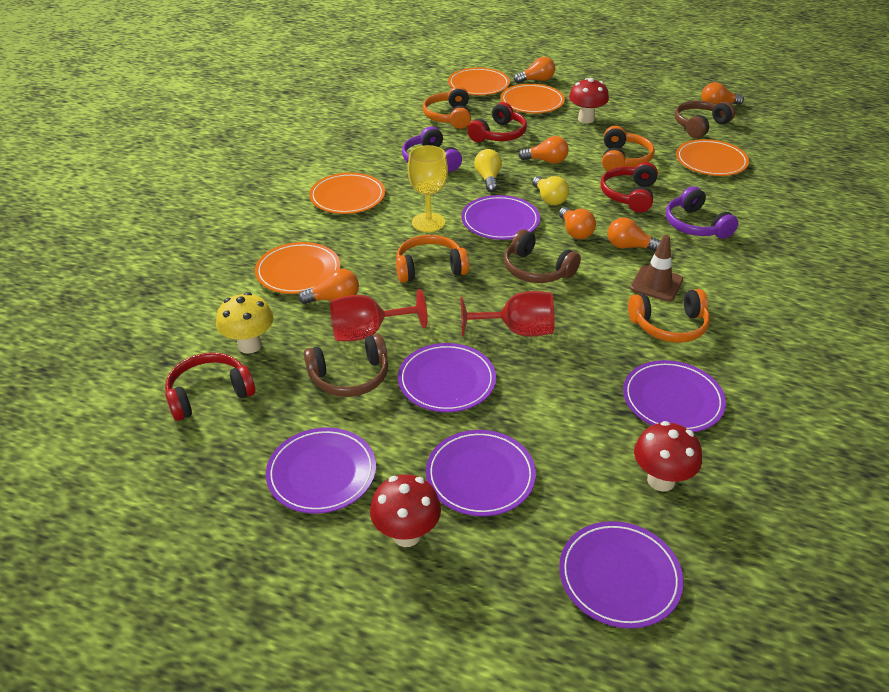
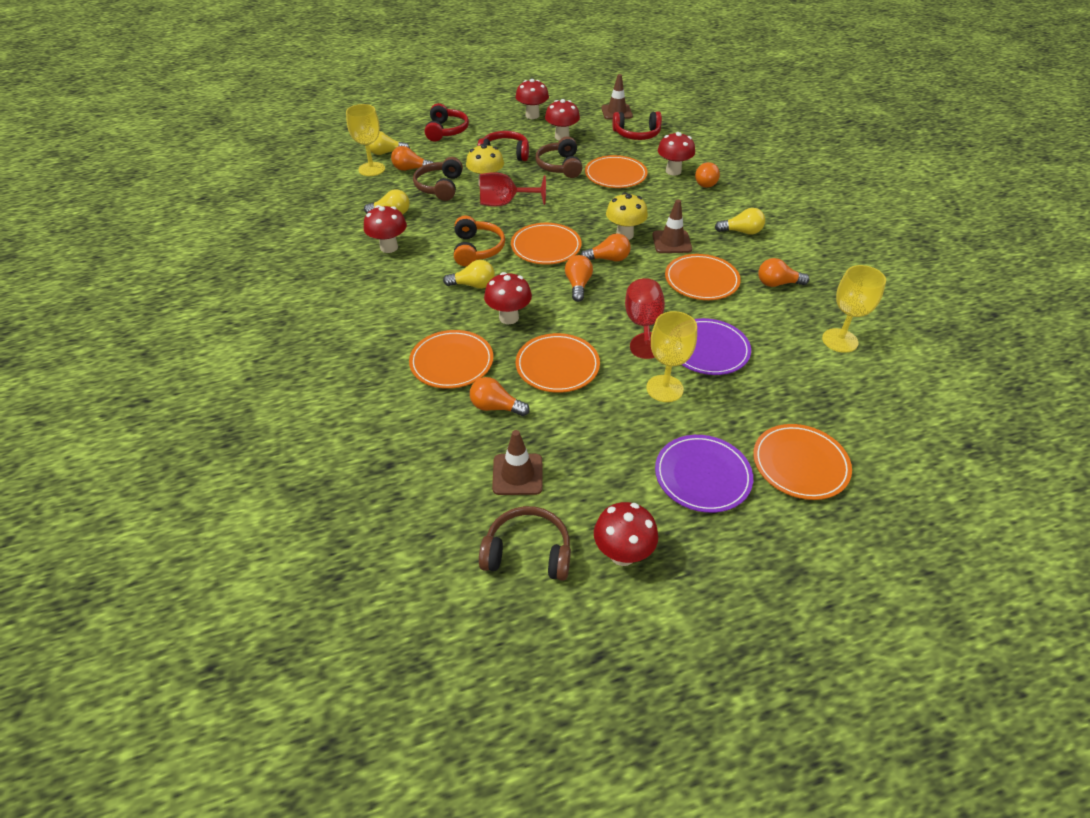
brown traffic cone: [630,235,683,302] = 1 -> [492,430,543,495] [601,74,633,120] [652,200,692,253] = 3
orange headphones: [396,235,469,283] [423,86,471,129] [602,126,655,171] [628,289,710,343] = 4 -> [454,216,505,266] = 1
orange plate: [255,242,340,294] [309,173,385,214] [448,68,510,95] [501,84,565,113] [676,139,749,176] = 5 -> [409,330,493,389] [511,223,582,265] [516,333,600,393] [585,155,648,188] [665,254,741,300] [753,424,852,500] = 6
purple headphones: [402,126,462,172] [666,186,738,239] = 2 -> none = 0
purple plate: [266,428,376,514] [398,343,496,412] [426,430,536,516] [461,195,540,240] [559,521,683,629] [623,360,726,432] = 6 -> [655,435,753,513] [682,318,751,375] = 2
red mushroom: [370,474,441,547] [569,78,609,123] [634,421,702,492] = 3 -> [364,205,407,253] [484,272,532,324] [516,79,549,119] [545,99,580,140] [594,502,658,566] [658,132,695,176] = 6
yellow goblet: [408,145,448,232] = 1 -> [346,104,385,176] [646,311,697,402] [822,265,886,353] = 3
yellow light bulb: [474,149,502,192] [532,176,569,205] = 2 -> [364,189,410,215] [369,131,410,155] [443,260,495,289] [715,208,765,235] = 4
yellow mushroom: [216,292,274,354] = 1 -> [466,144,504,186] [606,193,648,240] = 2

